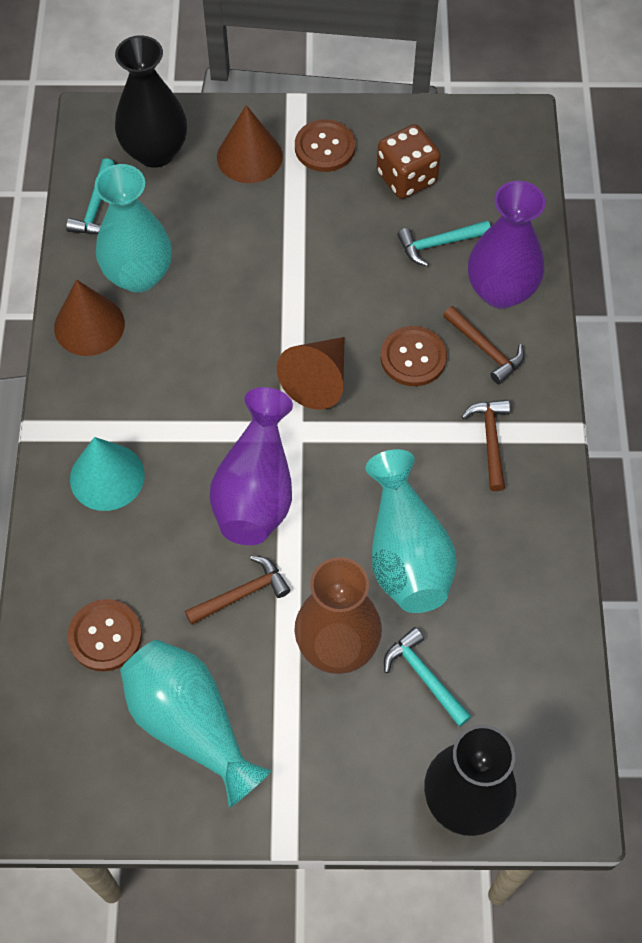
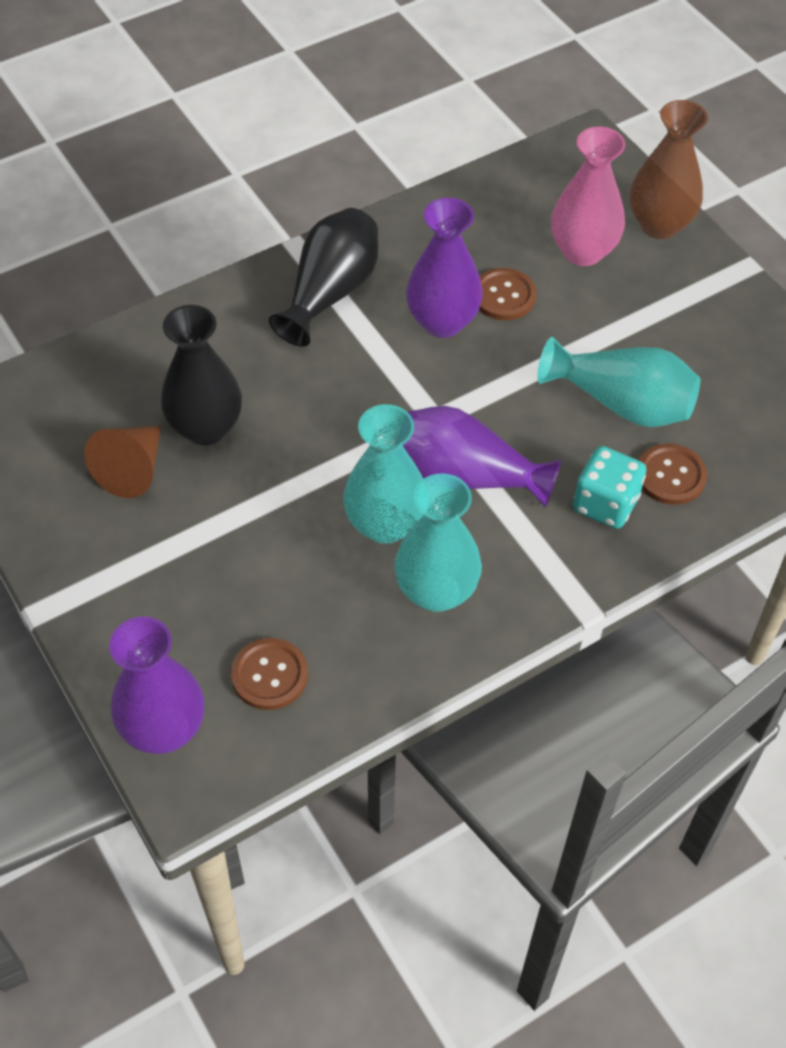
brown cone: [54,280,125,356] [217,105,283,183] [277,337,345,410] = 3 -> [84,426,161,498] = 1
brown dice: [377,124,441,199] = 1 -> none = 0
brown hammer: [185,556,290,625] [443,306,524,384] [461,400,510,491] = 3 -> none = 0
pink vase: none = 0 -> [551,127,625,266] = 1
purple vase: [210,387,293,545] [468,181,545,309] = 2 -> [109,617,204,754] [402,406,561,507] [406,198,483,338] = 3
turquoise cone: [70,437,145,511] = 1 -> none = 0
turquoise dice: none = 0 -> [573,446,647,529] = 1
turquoise hammer: [66,158,115,234] [384,627,472,727] [397,221,491,266] = 3 -> none = 0

